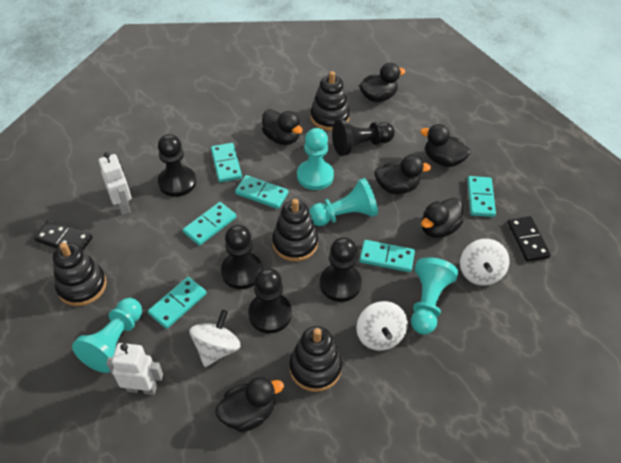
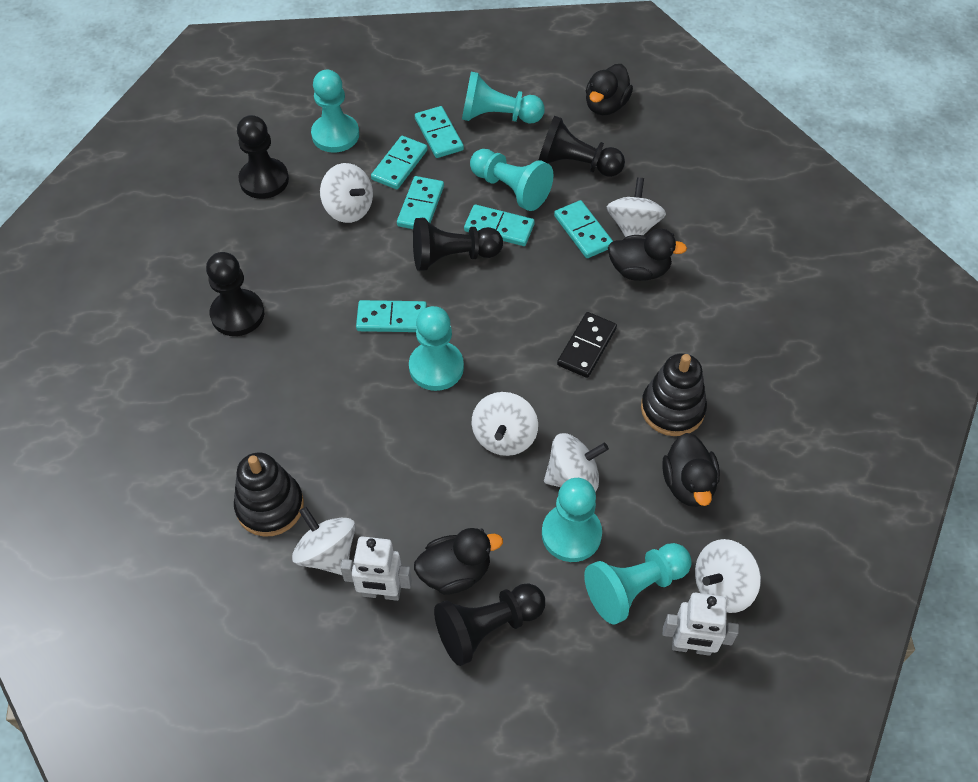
black domino: [34,220,93,250] [507,216,551,262] = 2 -> [557,312,617,378] = 1
black duck: [215,377,284,432] [262,109,303,145] [359,63,406,102] [374,155,431,194] [420,124,471,167] [421,198,463,238] = 6 -> [414,528,503,595] [586,64,633,115] [608,228,687,281] [662,433,720,507] = 4
black stacking toy: [53,242,107,306] [272,199,318,262] [289,326,342,392] [310,71,350,131] = 4 -> [234,452,304,537] [641,353,707,436] = 2
turquoise pawn: [72,298,142,373] [297,128,334,190] [309,178,378,226] [411,257,458,335] = 4 -> [311,70,359,153] [409,306,464,391] [462,71,545,123] [470,149,553,211] [542,478,602,562] [584,543,692,624] = 6
white spinning top: [189,310,241,367] [356,301,408,351] [460,239,510,286] = 3 -> [292,507,355,575] [320,163,373,223] [472,392,538,456] [544,433,609,492] [607,177,666,237] [695,539,761,613] = 6

